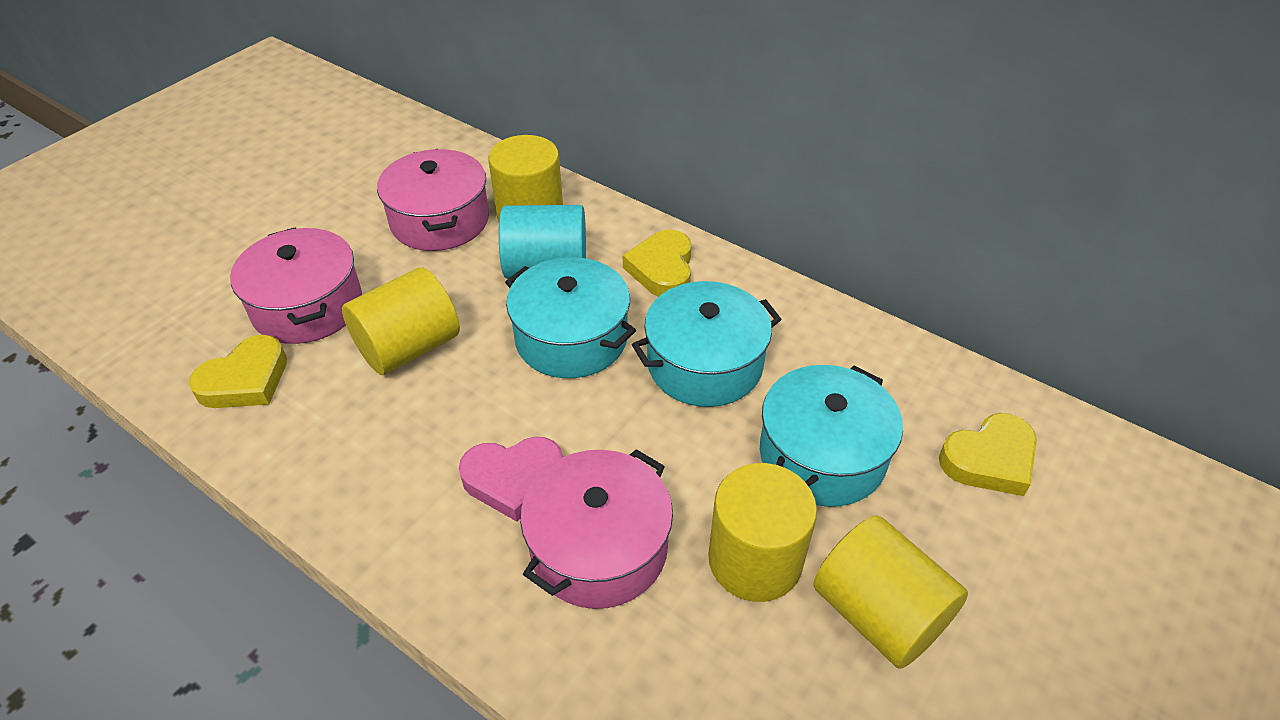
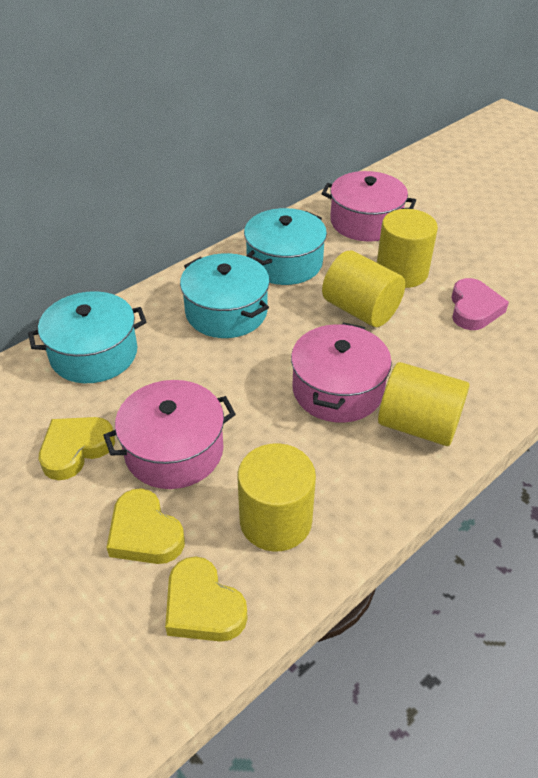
turquoise cylinder: [499,205,586,279] = 1 -> none = 0

